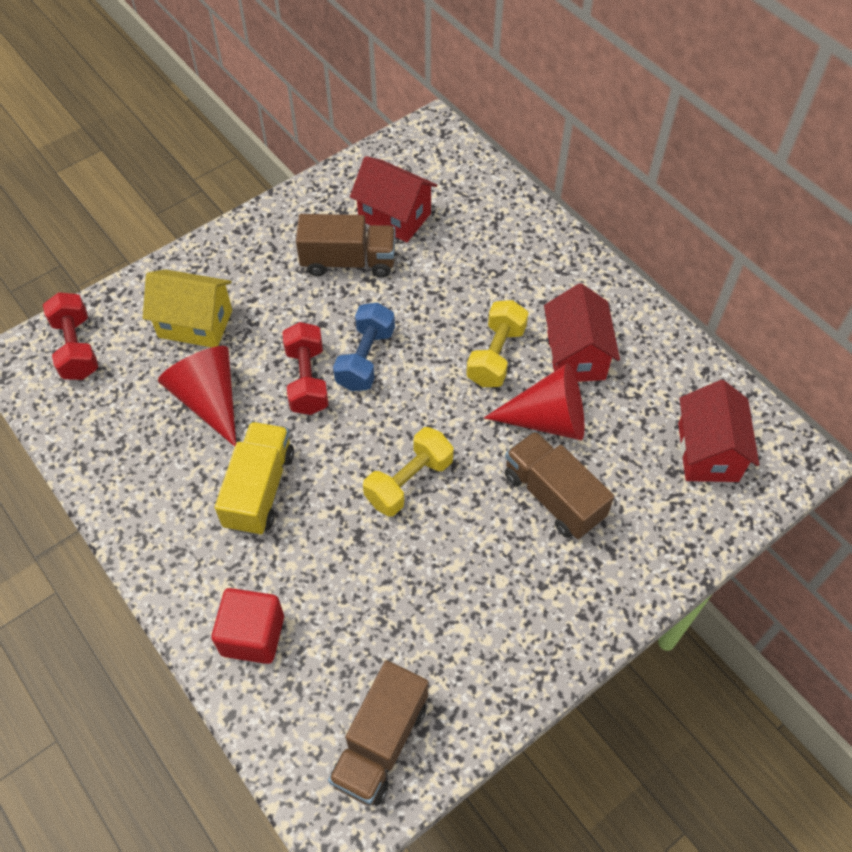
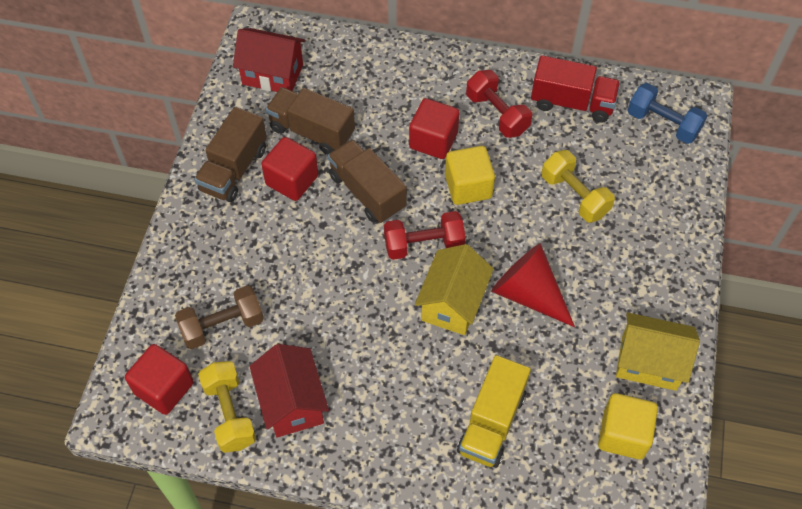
brown dumbbell: none = 0 -> [175,285,264,349] = 1
red cone: [158,346,236,447] [484,363,584,440] = 2 -> [491,243,575,327] = 1
red cube: [211,588,284,664] = 1 -> [125,344,194,415] [261,137,318,201] [409,98,460,159] = 3
red house: [350,156,437,242] [544,283,620,382] [678,380,759,482] = 3 -> [233,28,305,92] [250,344,329,438] = 2
red truck: none = 0 -> [531,55,620,123] = 1
yellow cube: none = 0 -> [445,146,495,205] [598,393,658,459] = 2
yellow house: [143,269,232,347] = 1 -> [415,244,494,335] [616,312,700,391] = 2

